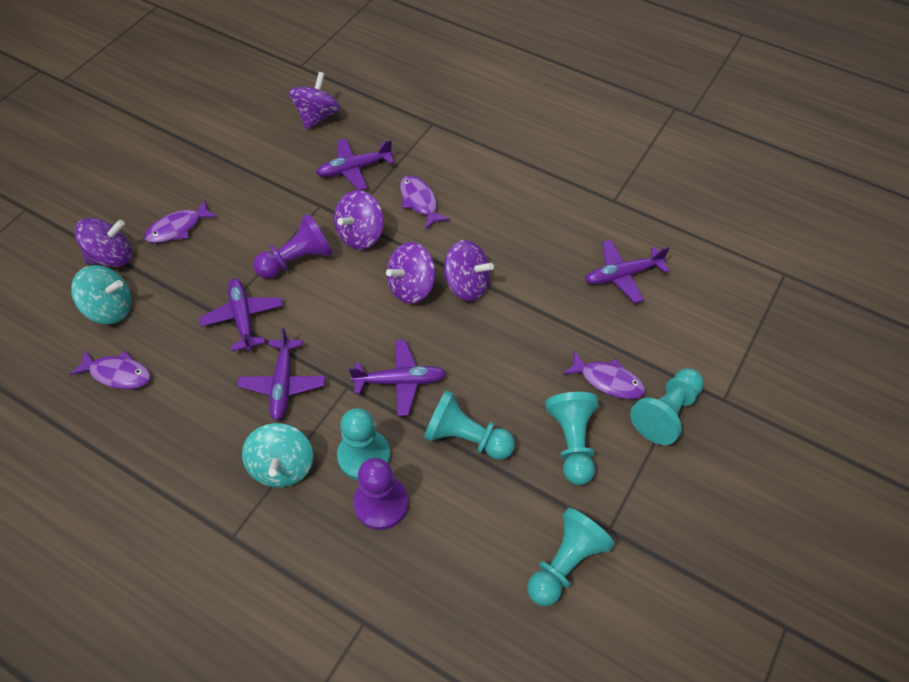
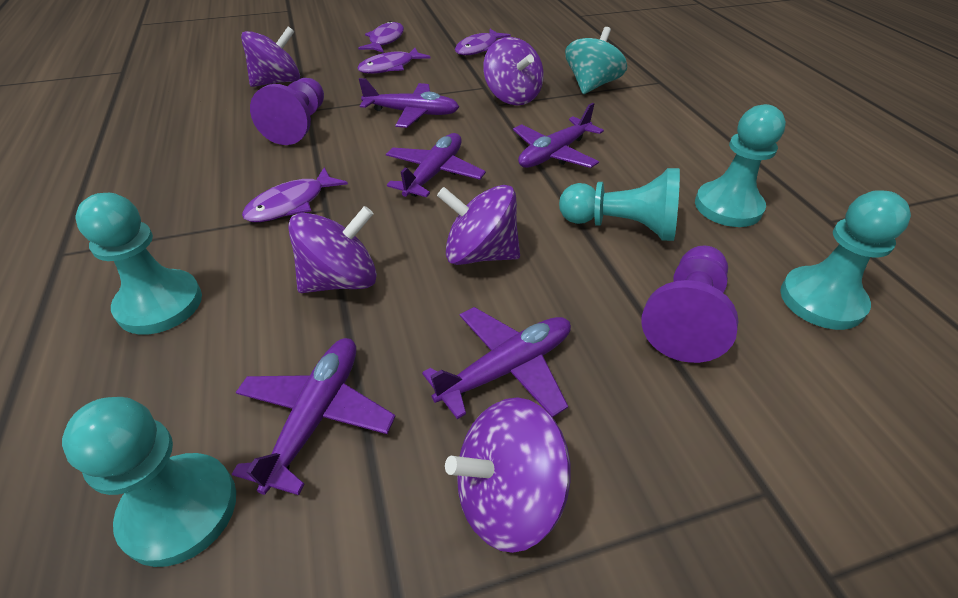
turquoise spinning top: [71,265,131,324] [242,423,313,487] = 2 -> [565,27,627,94] = 1

